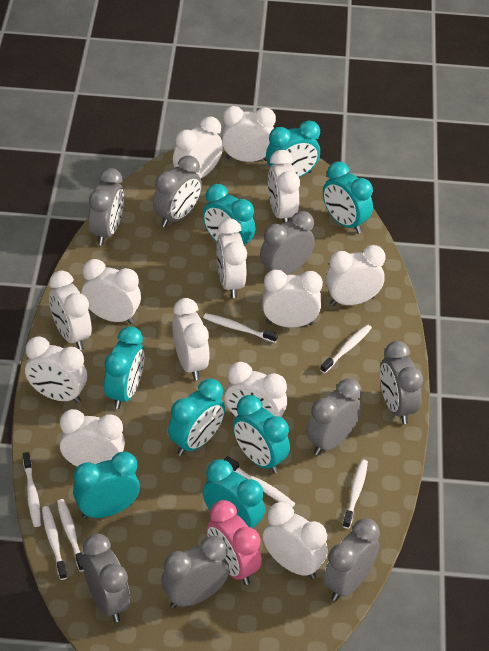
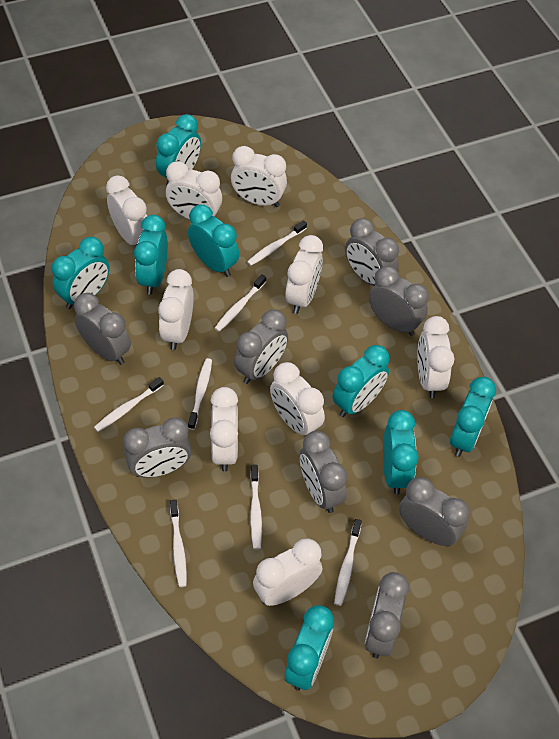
pink clock: [207,500,262,585] = 1 -> none = 0
white clock: [25,336,87,403] [49,271,92,350] [59,409,125,467] [81,259,141,324] [172,298,209,380] [173,117,223,178] [216,219,247,298] [222,106,276,162] [225,362,287,417] [262,270,323,328] [263,502,328,579] [268,150,300,223] [326,245,386,306] = 13 -> [106,175,147,245] [158,269,194,350] [166,161,222,220] [210,387,238,472] [231,146,287,207] [253,539,323,606] [270,362,325,435] [285,235,323,314] [417,316,454,398] = 9

